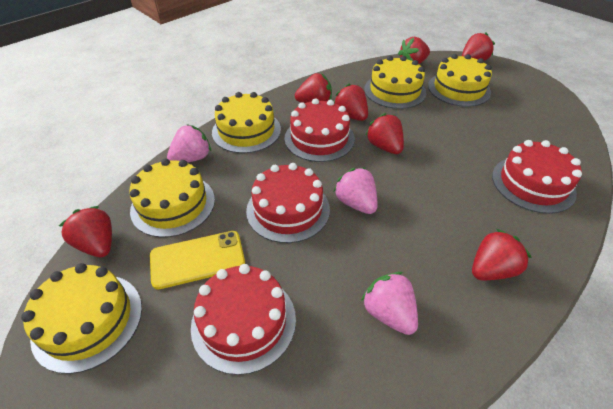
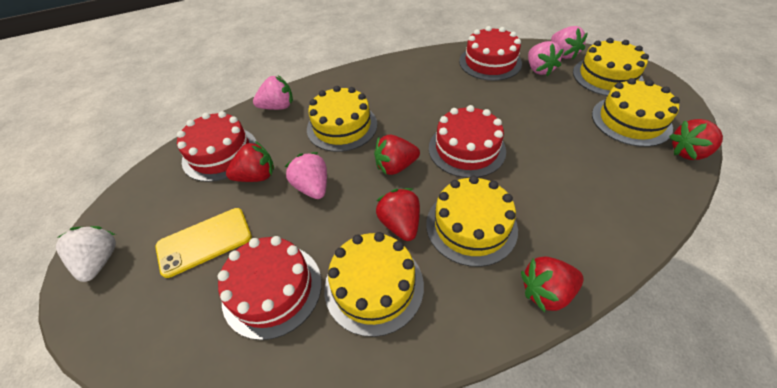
pink strawberry: [167,124,211,163] [333,167,378,214] [361,272,418,335] = 3 -> [253,76,293,110] [284,152,327,199] [528,41,564,76] [551,26,588,59] = 4
red strawberry: [59,206,112,257] [295,73,332,103] [334,83,368,121] [366,113,404,154] [398,37,430,64] [462,32,495,61] [472,229,532,280] = 7 -> [226,141,274,182] [374,135,420,175] [376,188,420,241] [521,256,584,313] [669,119,723,160] = 5
white strawberry: none = 0 -> [56,226,116,282] = 1

